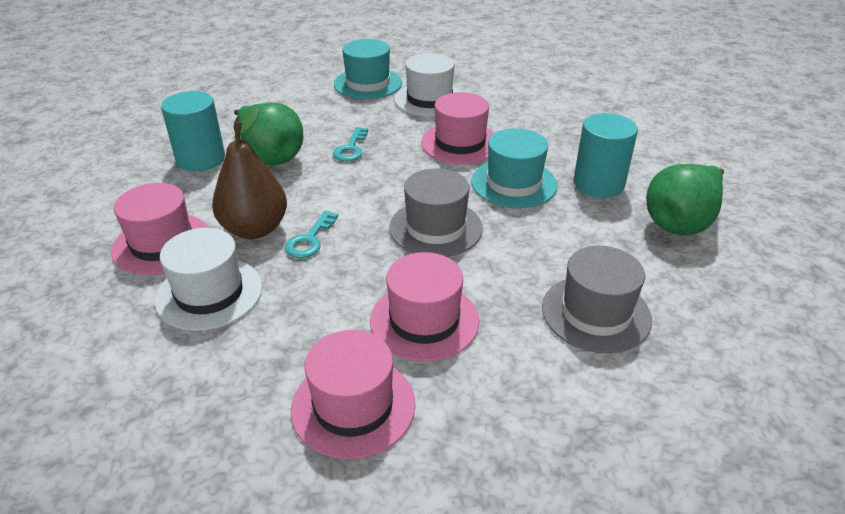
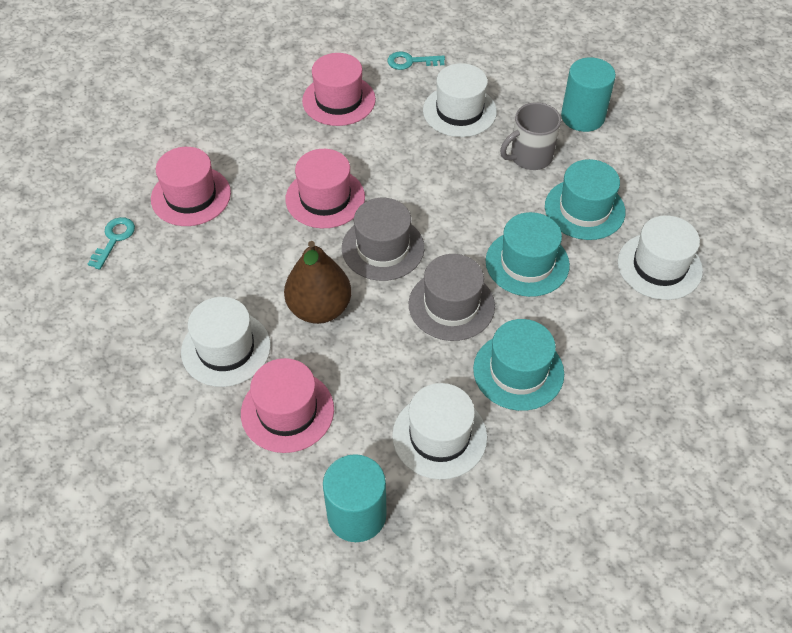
green pear: [233,102,303,166] [646,164,724,235] = 2 -> none = 0
grey mug: none = 0 -> [500,102,561,170] = 1
turquoise hat: [334,39,402,99] [471,128,558,208] = 2 -> [473,319,564,411] [486,212,570,297] [545,159,626,240] = 3
white hat: [155,228,263,331] [394,53,461,117] = 2 -> [181,297,271,387] [392,383,487,480] [423,63,497,137] [618,215,703,300] = 4

